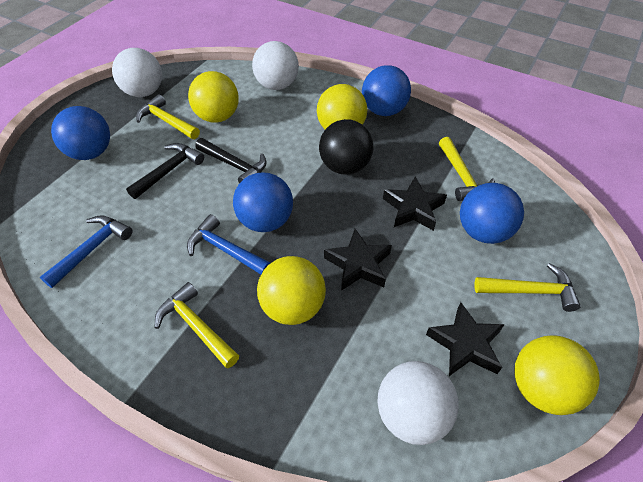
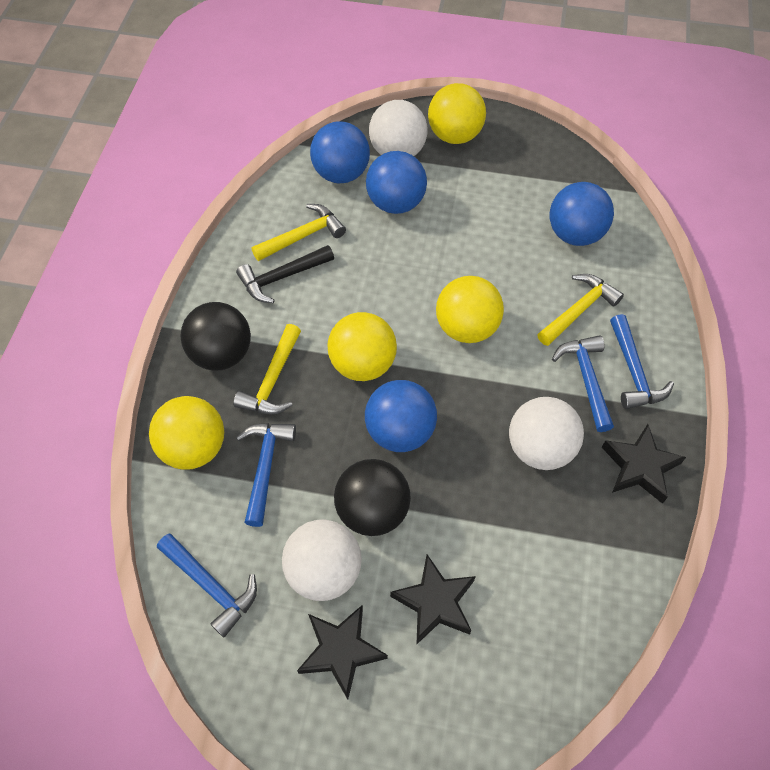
black ball: [319,119,373,175] = 1 -> [180,302,251,371] [334,459,411,536] = 2
black hammer: [126,143,204,199] [195,138,267,183] = 2 -> [236,245,334,303] = 1
blue hammer: [40,215,132,288] [187,214,271,275] = 2 -> [157,533,257,637] [236,423,296,527] [552,335,614,432] [610,314,674,409] = 4
yellow hammer: [136,94,200,139] [155,282,239,368] [439,137,495,201] [474,263,581,312] = 4 -> [233,324,301,414] [251,204,346,261] [537,274,624,346] = 3

